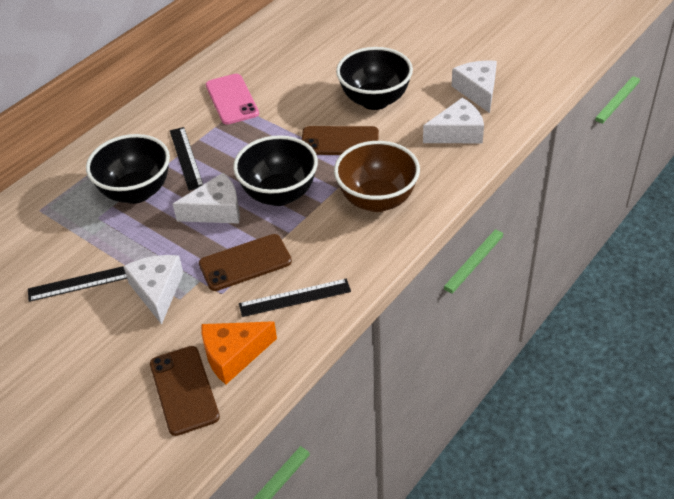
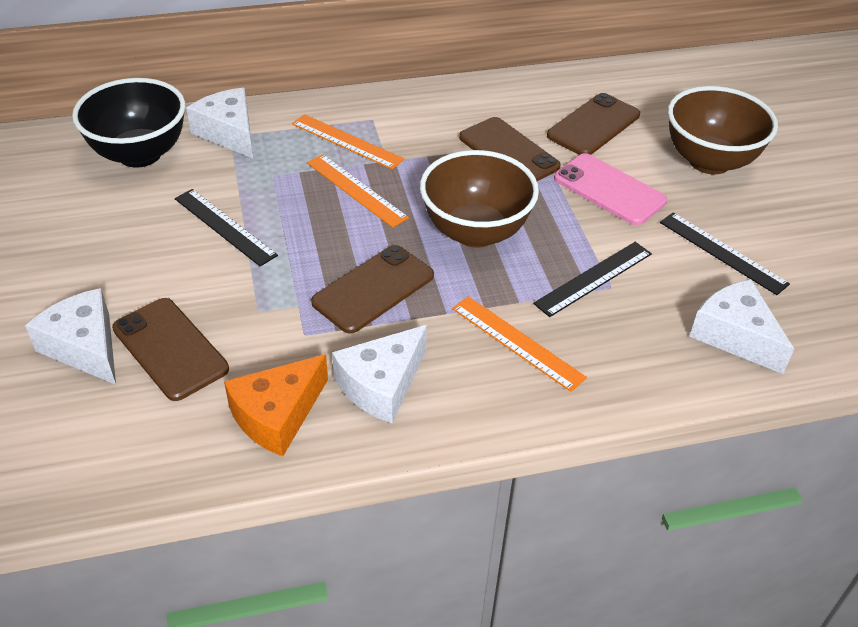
black bowl: [86,134,170,204] [233,135,318,206] [336,47,413,110] = 3 -> [72,78,185,168] = 1
brown bowl: [334,141,420,212] = 1 -> [420,150,539,248] [668,86,778,174] = 2
brown phone: [150,346,220,436] [199,234,292,291] [302,126,379,155] = 3 -> [112,298,229,401] [311,245,434,334] [459,117,561,181] [547,93,640,155] = 4
orange ruler: none = 0 -> [292,114,404,170] [307,154,409,228] [452,296,587,392] = 3

